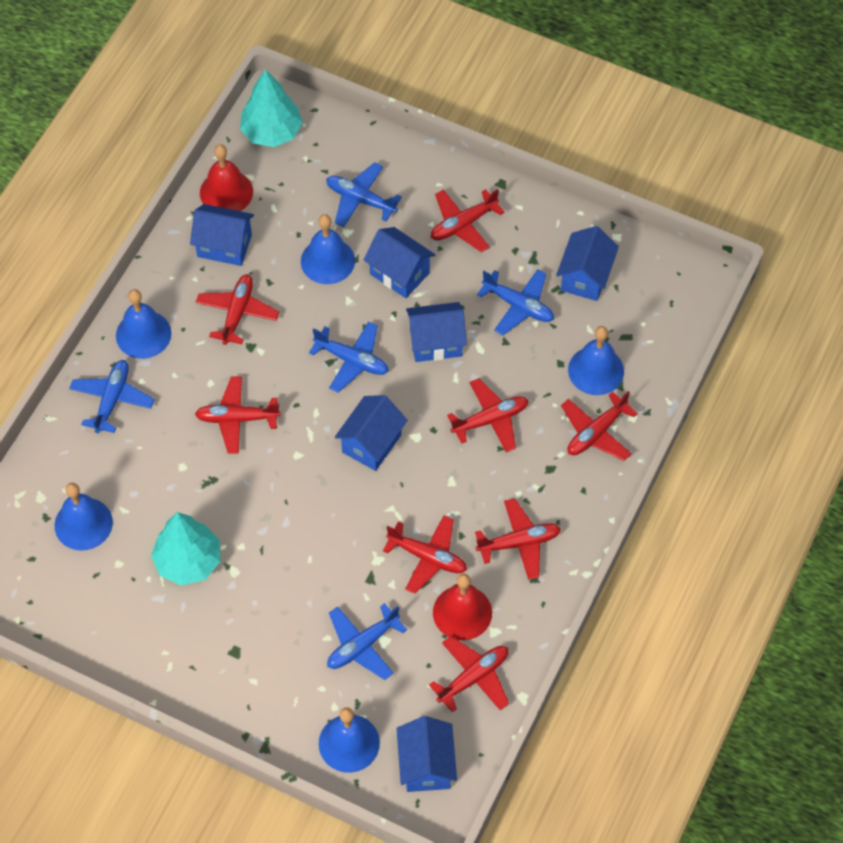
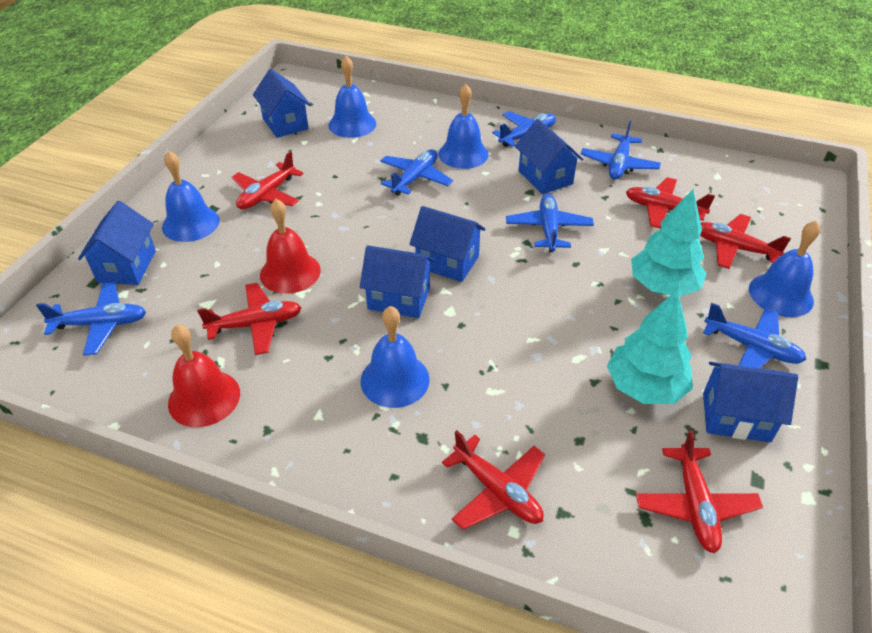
blue plane: [69,360,155,433] [309,322,389,393] [326,162,402,227] [327,603,407,680] [477,269,554,335] = 5 -> [36,282,146,356] [380,149,453,196] [492,111,556,147] [506,194,594,252] [581,121,661,180] [703,303,807,368] = 6
red plane: [195,376,280,453] [196,274,279,345] [383,515,467,594] [429,636,509,712] [431,189,505,252] [447,378,529,452] [475,498,561,580] [561,391,638,461] = 8 -> [197,283,302,355] [231,151,304,209] [442,430,545,530] [626,177,715,229] [636,430,763,553] [700,214,791,269] = 6

